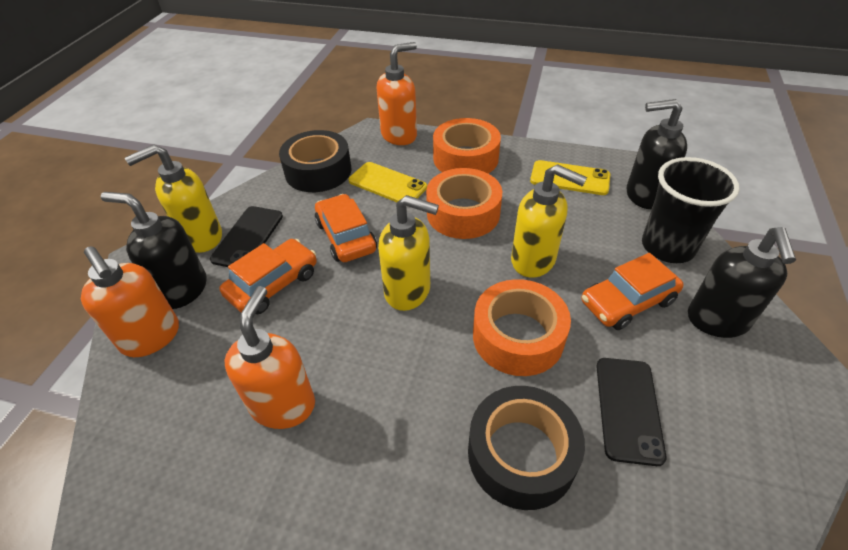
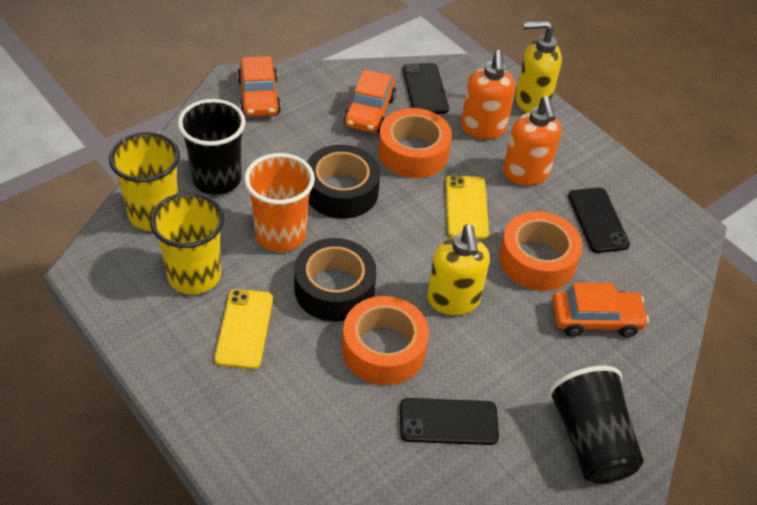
black cup: [642,157,740,263] = 1 -> [178,99,246,195] [548,366,644,484] = 2
black phone: [210,206,283,267] [596,358,667,466] = 2 -> [400,398,499,445] [403,63,449,114] [568,188,630,253] = 3
black soap dispenser: [101,192,207,309] [627,99,687,209] [688,227,796,338] = 3 -> none = 0
orange cup: none = 0 -> [244,153,315,252] = 1
orange soap dispenser: [81,246,179,357] [225,286,315,429] [376,42,417,145] = 3 -> [461,50,516,139] [503,96,562,185] = 2
yellow cup: none = 0 -> [109,132,180,231] [150,192,224,295] = 2
yellow soap dispenser: [125,144,222,253] [378,195,439,311] [511,164,587,278] = 3 -> [427,224,490,315] [516,20,562,113] = 2

